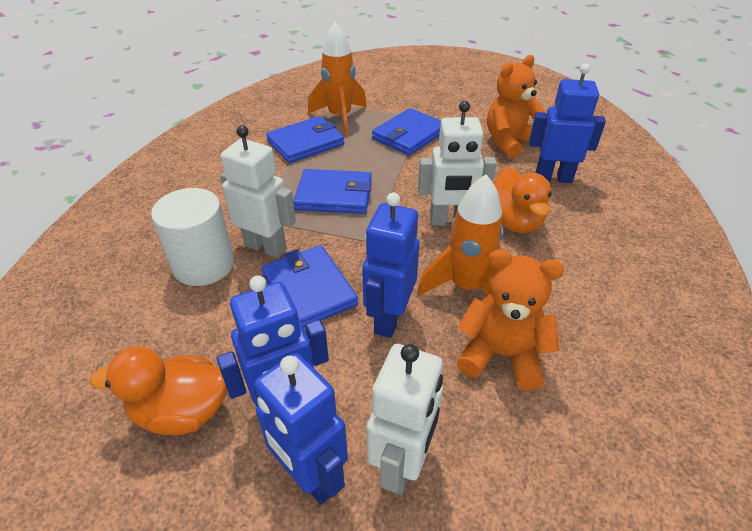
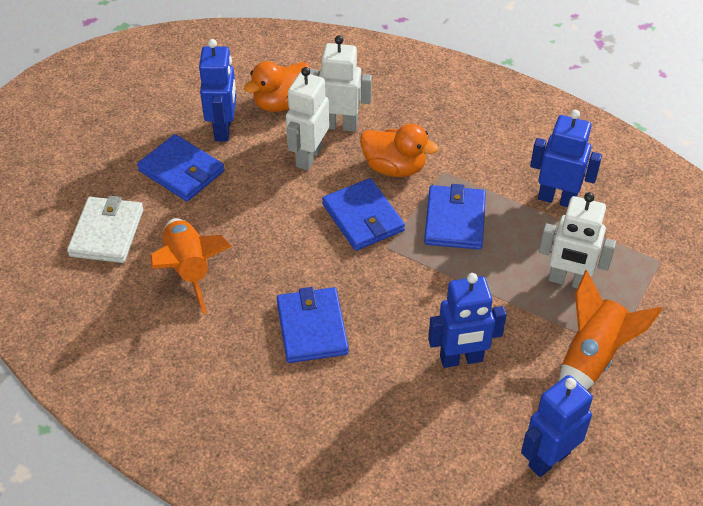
orange teddy bear: [457,249,564,391] [487,55,545,158] = 2 -> none = 0
white cylinder: [151,188,234,286] = 1 -> none = 0
white wallet: none = 0 -> [67,196,144,263] = 1

